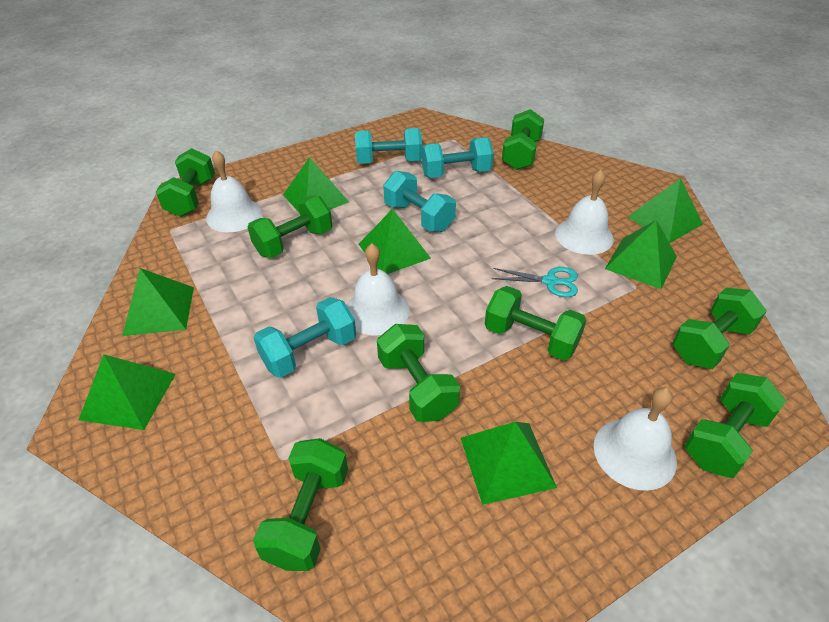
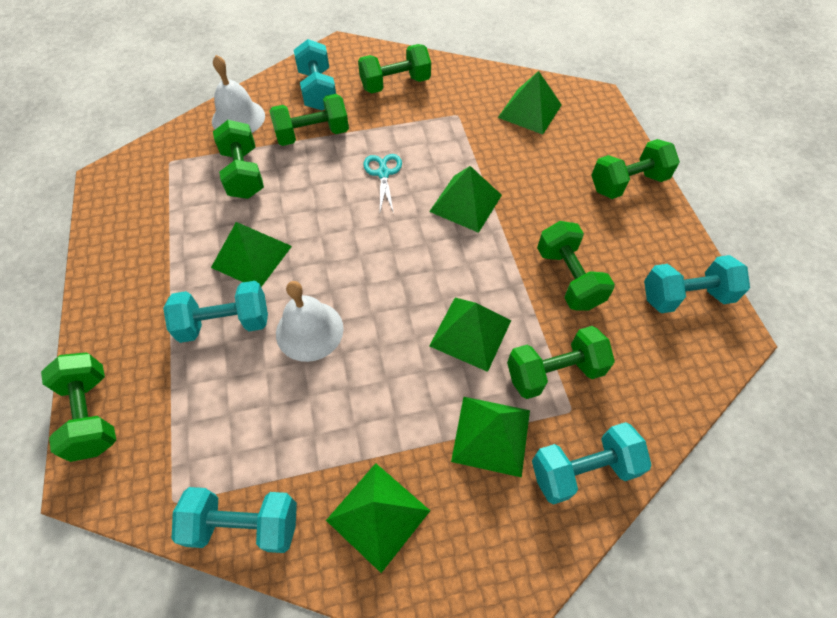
green dumbbell: [156,148,215,217] [248,196,333,258] [253,438,348,571] [377,324,460,422] [485,286,586,361] [502,109,544,170] [673,288,767,369] [684,373,786,478] = 8 -> [41,353,116,462] [213,120,264,199] [269,94,349,146] [358,44,431,94] [507,326,615,399] [537,221,615,311] [591,139,680,199] = 7
green pyramid: [79,355,176,430] [122,268,194,336] [283,157,349,213] [359,209,431,274] [461,422,557,505] [605,220,677,289] [628,178,703,243] = 7 -> [211,222,292,287] [326,463,430,573] [429,166,502,233] [429,298,511,372] [451,397,530,477] [498,71,562,135] = 6
turquoise dumbbell: [254,297,356,378] [355,128,422,164] [383,171,456,232] [421,137,494,178] = 4 -> [163,281,268,343] [171,487,297,553] [294,39,336,111] [532,422,652,504] [644,255,750,313] = 5
white bell: [206,150,262,232] [346,243,409,335] [555,170,614,255] [594,387,677,491] = 4 -> [212,55,265,133] [276,281,344,362] = 2

